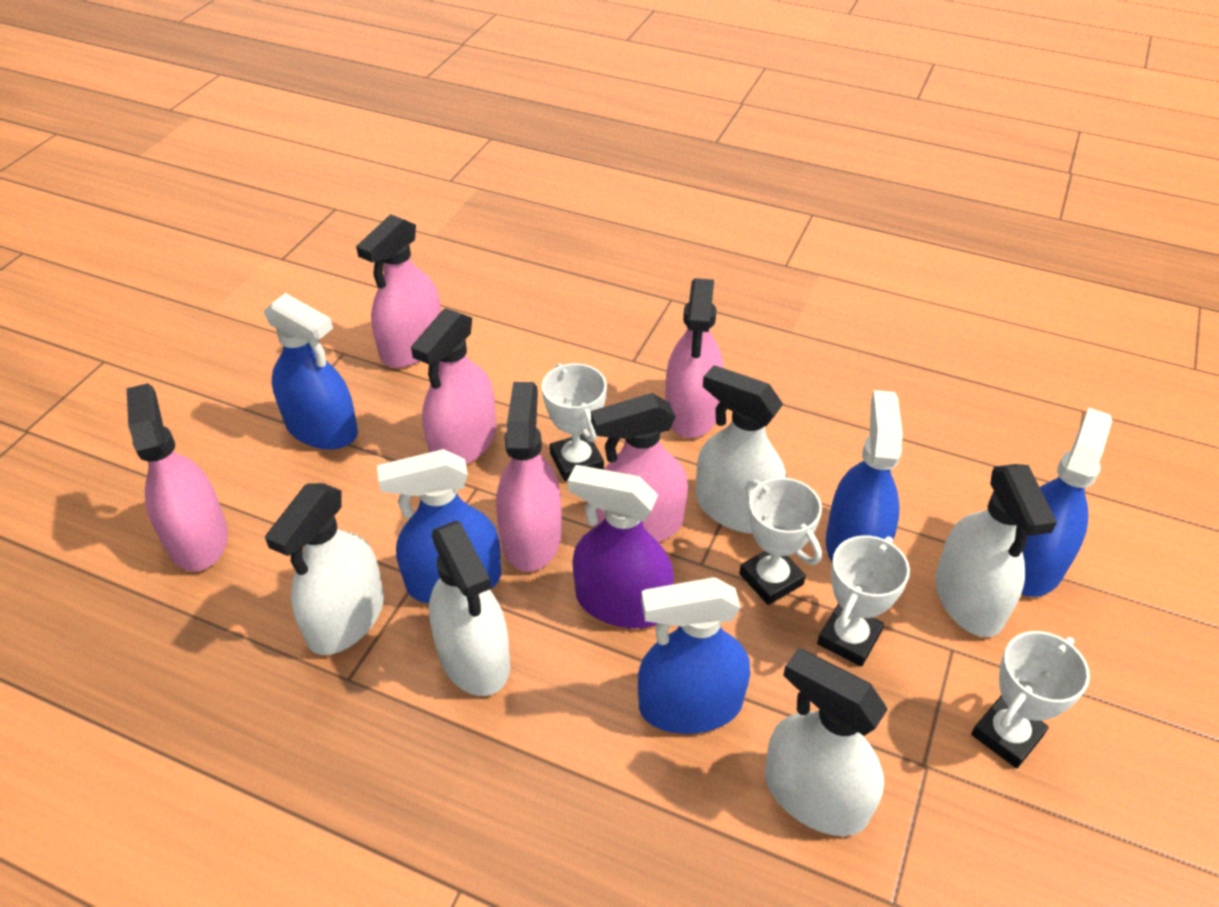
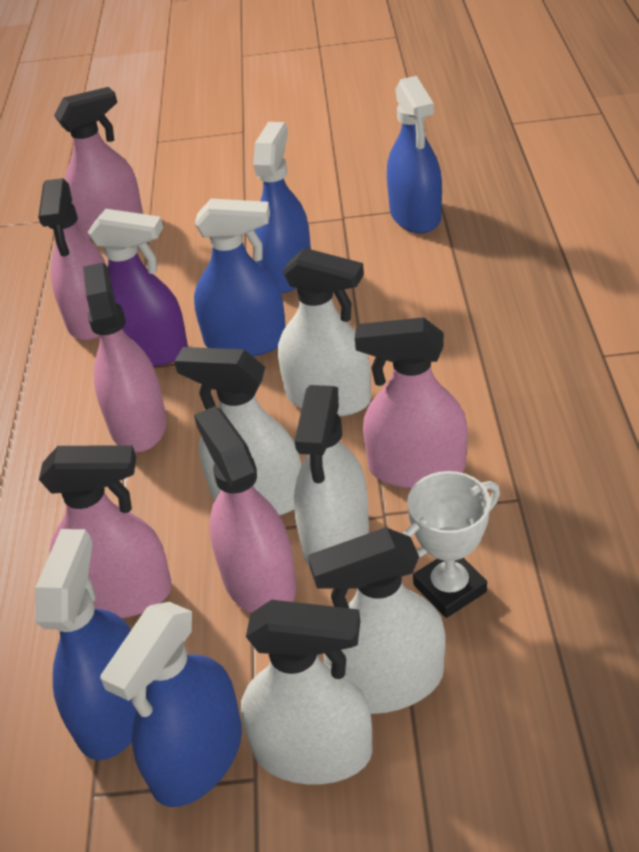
white trophy: [542,363,607,482] [739,478,822,605] [817,535,910,667] [971,631,1090,768] = 4 -> [403,471,500,618] = 1

